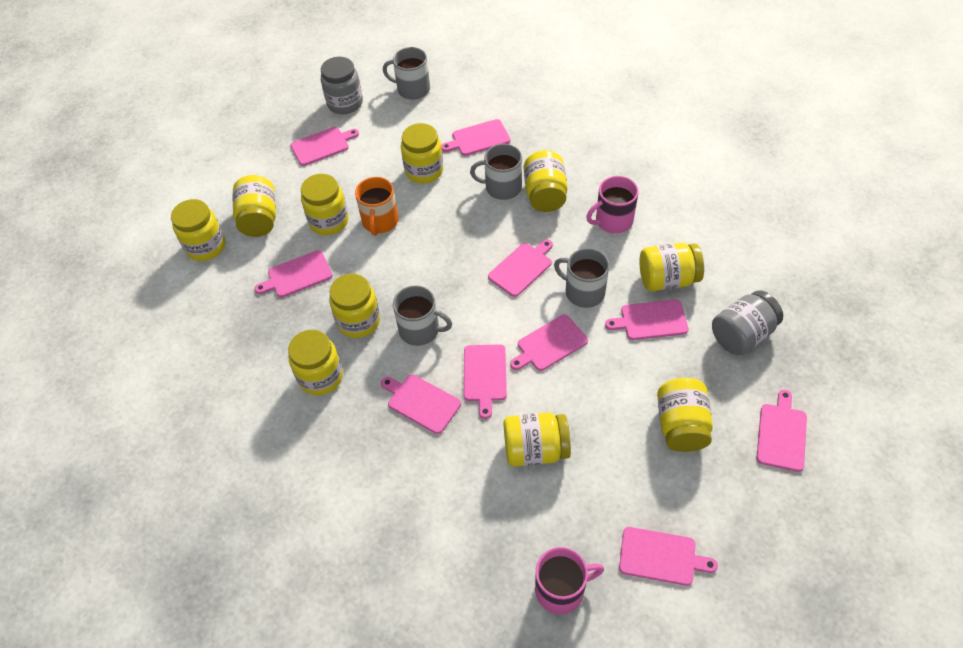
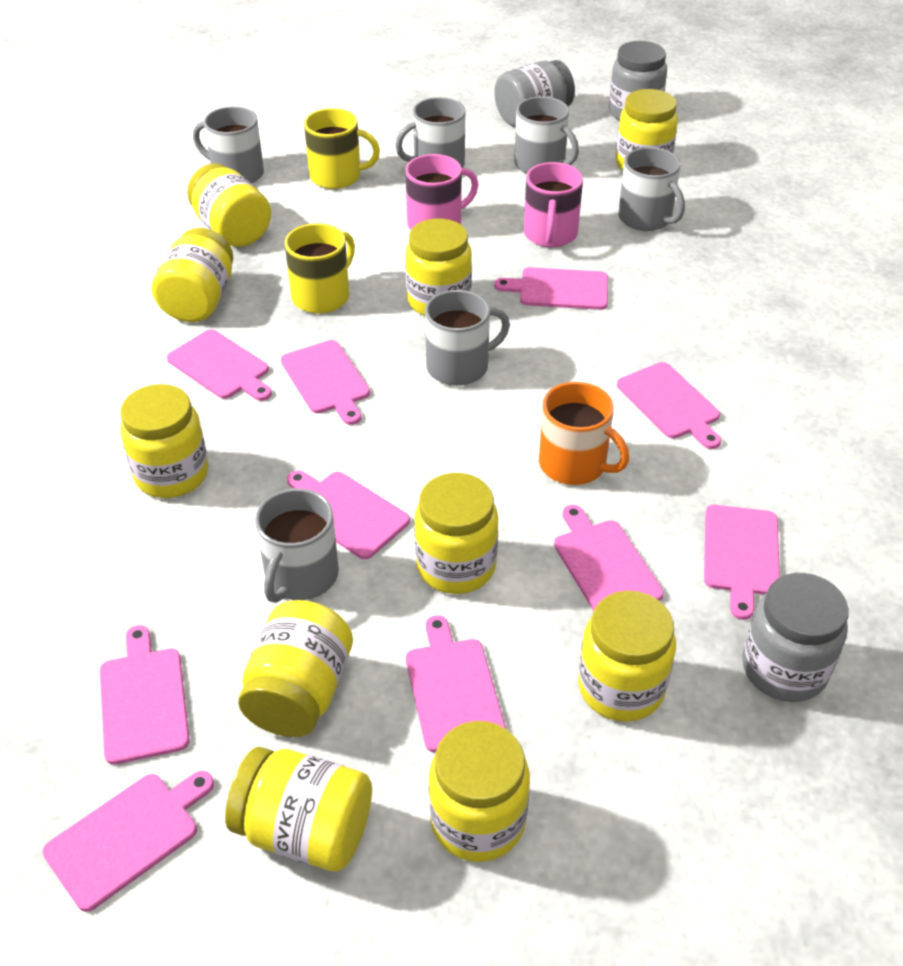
grey jar: [321,57,363,114] [712,290,783,355] = 2 -> [494,60,575,127] [609,41,667,121] [742,573,849,702] = 3
grey mug: [383,47,430,100] [393,285,452,346] [470,144,522,200] [554,248,609,308] = 4 -> [193,106,264,184] [255,488,339,603] [395,97,465,168] [425,290,510,386] [514,96,579,174] [618,147,685,231] = 6
yellow mug: none = 0 -> [285,223,355,314] [304,108,380,189] = 2

